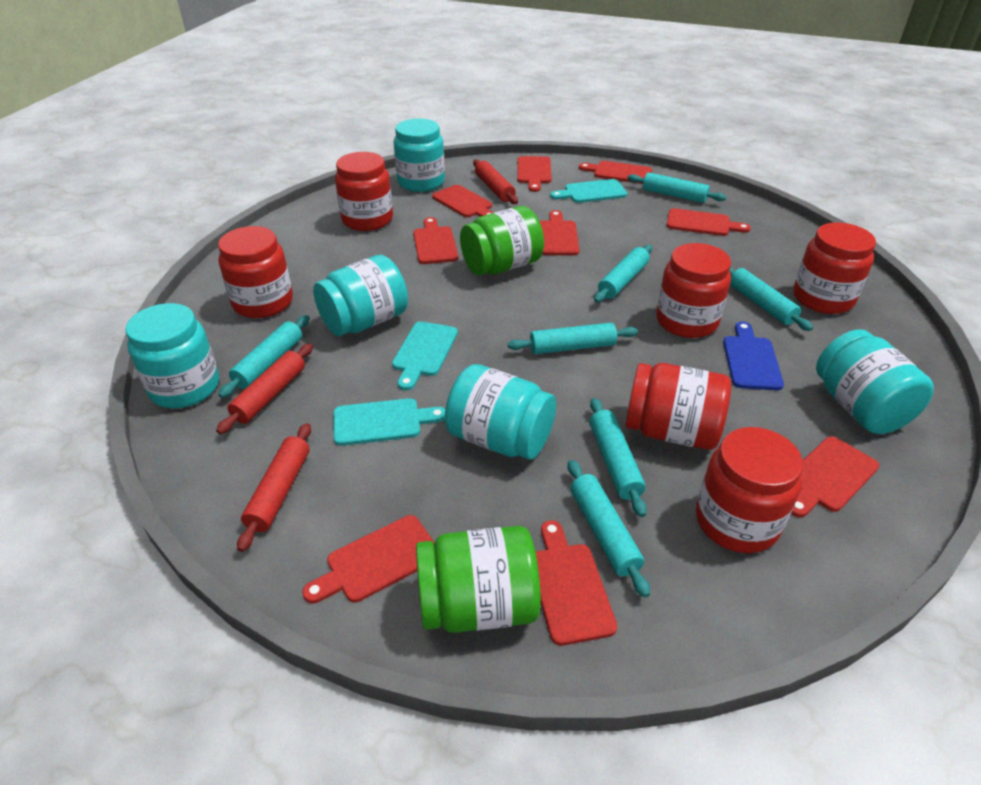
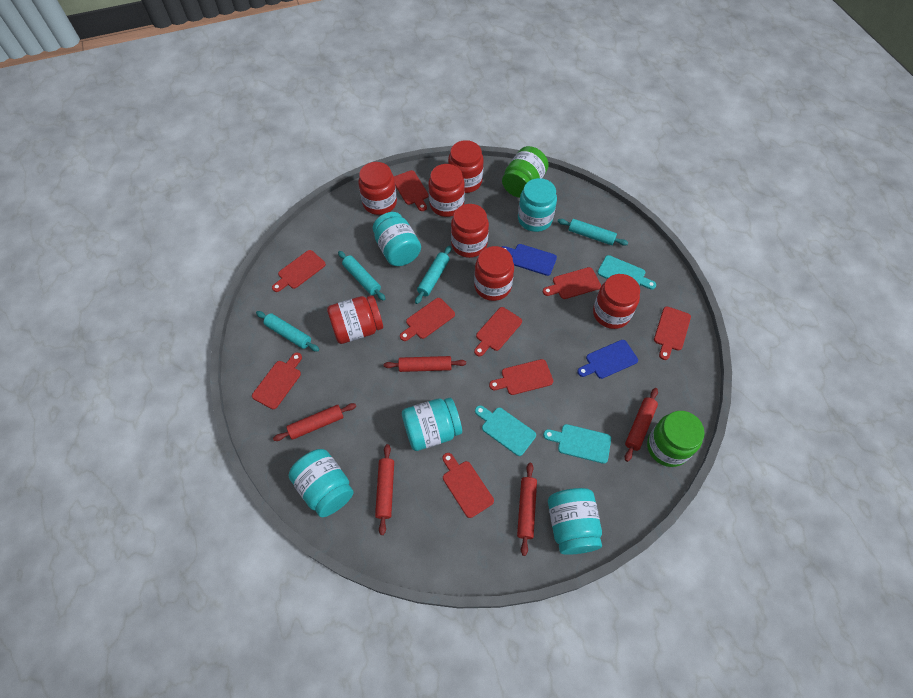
blue cutting board: [723,322,784,390] = 1 -> [502,244,557,276] [577,340,638,379] = 2
red jar: [218,226,293,318] [335,152,393,231] [626,363,731,450] [656,243,731,338] [696,427,803,553] [793,223,876,314] = 6 -> [327,295,383,344] [358,162,397,215] [428,164,465,217] [448,140,484,193] [451,204,489,258] [474,246,514,301] [593,274,640,329] = 7
red rolling pin: [216,344,313,434] [237,423,311,552] [473,159,518,204] = 3 -> [273,403,356,441] [375,444,394,535] [384,356,466,372] [517,463,537,556] [625,388,658,462] = 5
turquoise rolling pin: [218,315,310,398] [508,323,638,354] [568,460,650,598] [590,398,647,517] [594,245,652,303] [627,172,726,203] [730,267,813,331] = 7 -> [256,311,319,352] [338,251,385,301] [415,246,451,304] [558,219,628,246] = 4

